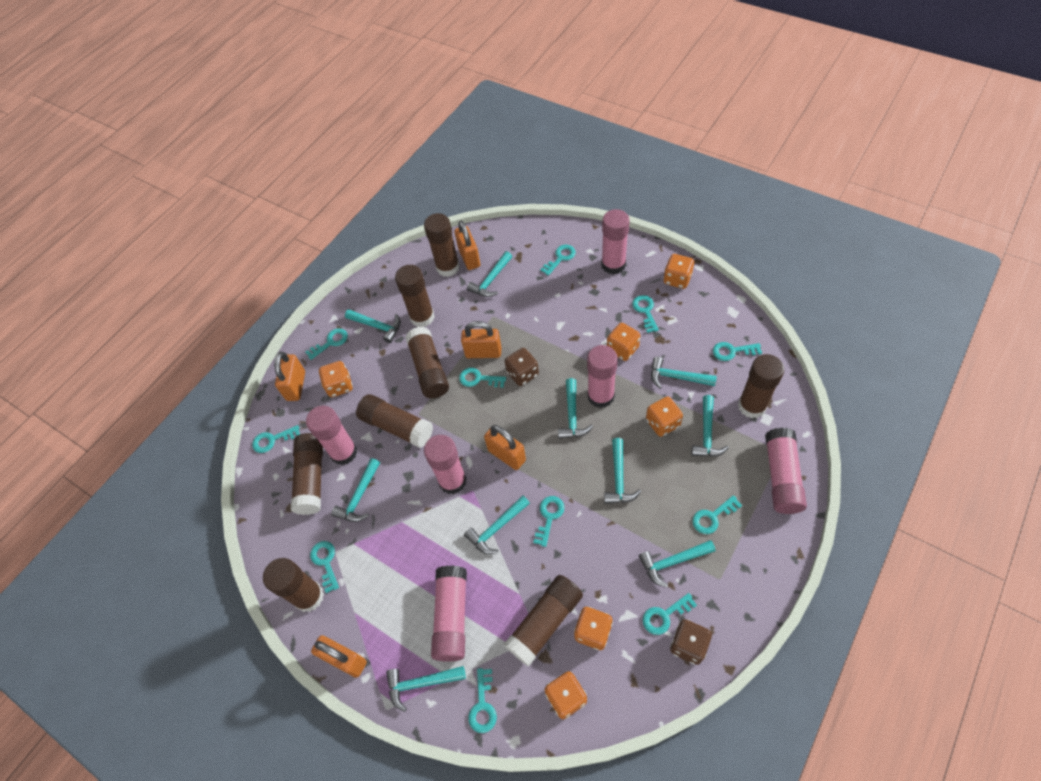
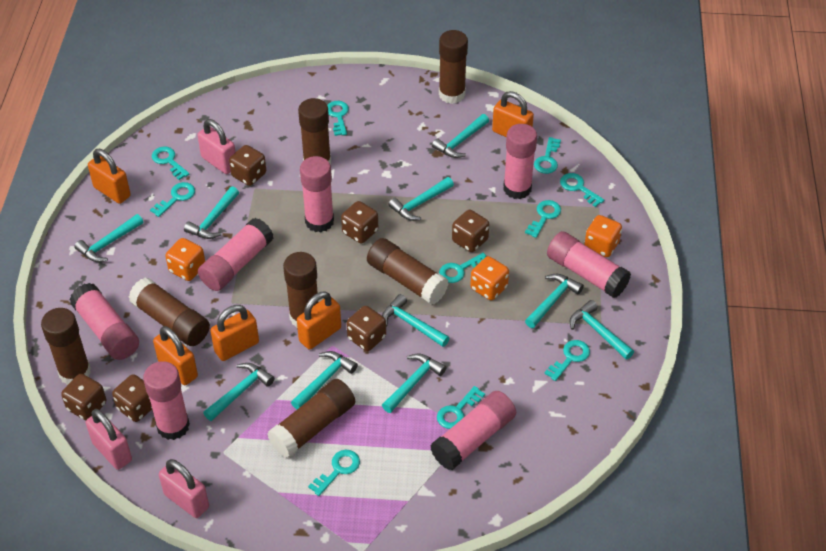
brown dice: [505,348,539,386] [670,619,712,665] = 2 -> [61,374,106,420] [112,374,152,422] [229,145,266,186] [341,201,378,244] [347,306,386,351] [452,210,489,252] = 6
brown glue stick: [263,558,324,612] [291,433,323,515] [356,394,433,448] [395,265,435,327] [405,327,449,398] [424,213,460,277] [504,575,583,666] [738,354,784,418] = 8 -> [41,308,91,385] [129,278,210,346] [267,379,355,458] [283,252,318,328] [298,98,331,165] [367,238,449,305] [439,30,468,104] = 7
orange dice: [319,361,353,397] [545,671,587,719] [574,607,613,650] [607,323,640,361] [646,396,683,437] [663,254,694,289] = 6 -> [165,238,205,281] [470,256,509,300] [584,215,622,257] = 3
pink glue stick: [306,405,357,465] [424,435,467,494] [431,566,467,662] [587,345,618,408] [601,209,630,274] [765,428,807,514] = 6 -> [69,283,139,360] [143,361,190,440] [198,218,274,291] [300,156,334,232] [430,391,516,470] [503,124,537,199] [547,231,631,298] = 7
pink padlock: none = 0 -> [86,409,132,470] [159,459,209,518] [197,119,235,174] = 3
turquoise key: [252,425,300,453] [305,328,348,360] [310,541,339,593] [459,368,506,388] [468,668,497,733] [533,496,565,547] [540,245,576,276] [632,295,659,333] [643,593,697,635] [692,495,742,534] [713,342,762,361] = 11 -> [150,182,195,217] [152,147,189,180] [308,450,360,496] [327,101,349,136] [437,386,485,429] [439,253,486,283] [525,200,561,238] [534,137,561,174] [544,340,590,381] [560,173,604,207] = 10

